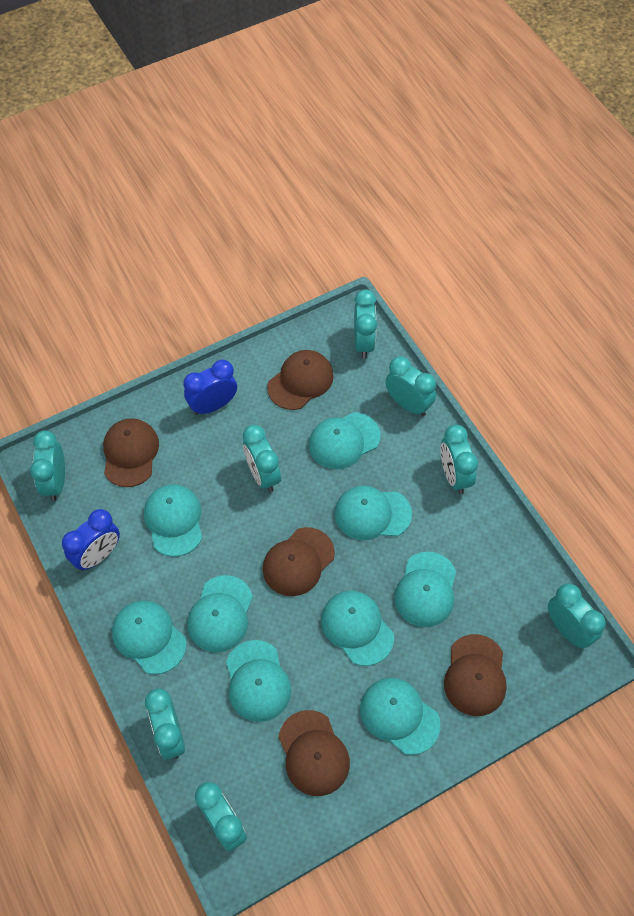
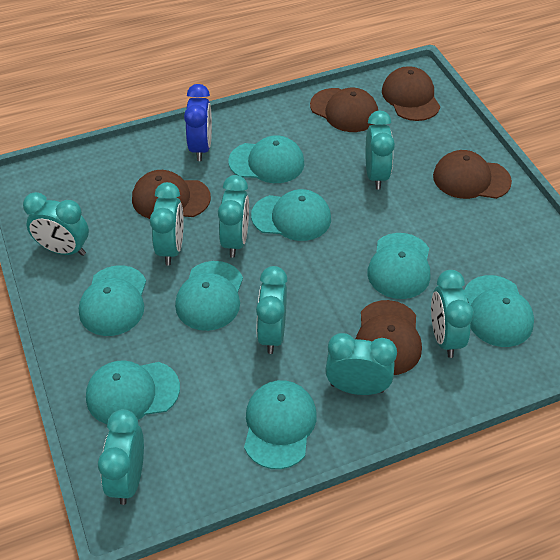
blue clock: [62,509,120,571] [184,360,237,415] = 2 -> [184,84,212,161] = 1
turquoise cap: [112,600,186,674] [144,484,202,557] [187,575,253,652] [226,640,291,722] [309,412,381,469] [321,591,394,666] [334,486,412,540] [360,678,440,755] [394,552,456,627] = 9 -> [79,265,146,336] [86,360,180,424] [175,261,243,331] [228,135,304,183] [244,380,317,469] [251,189,331,241] [367,233,430,299] [464,275,534,347] = 8

